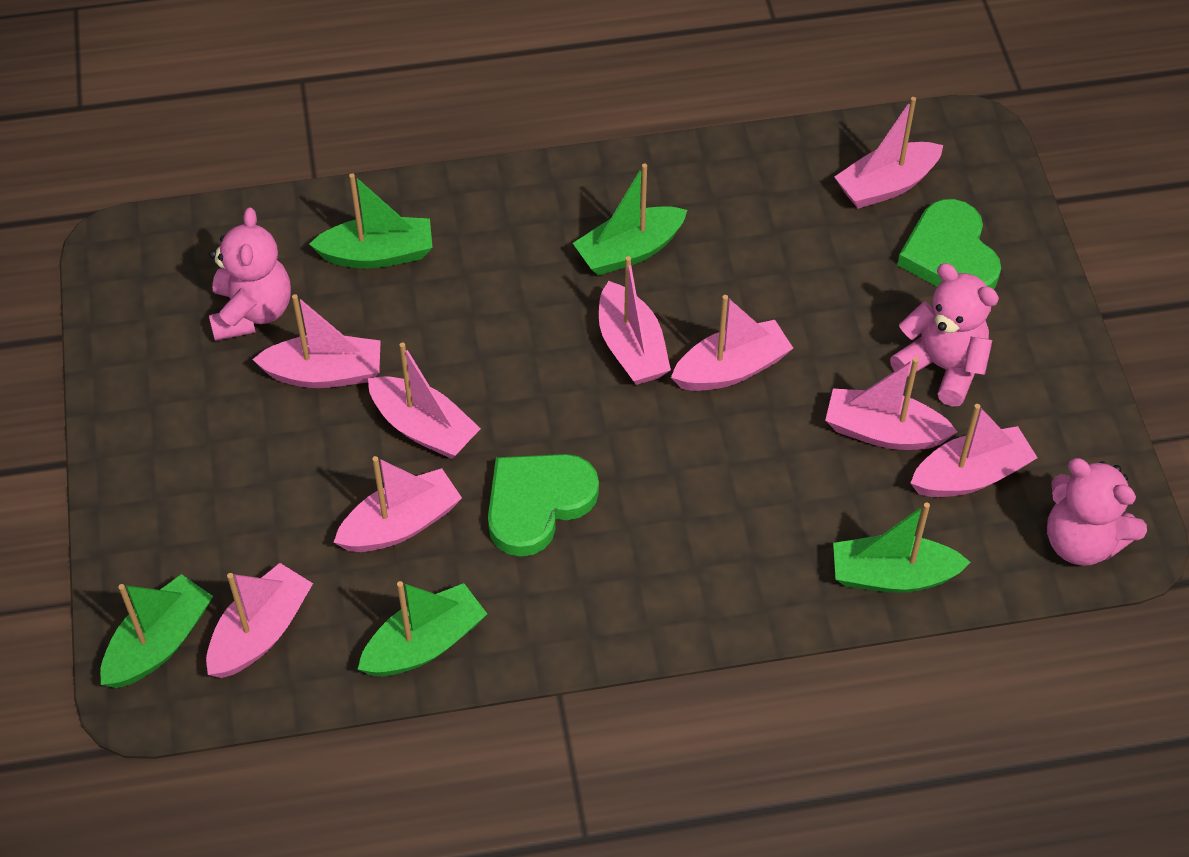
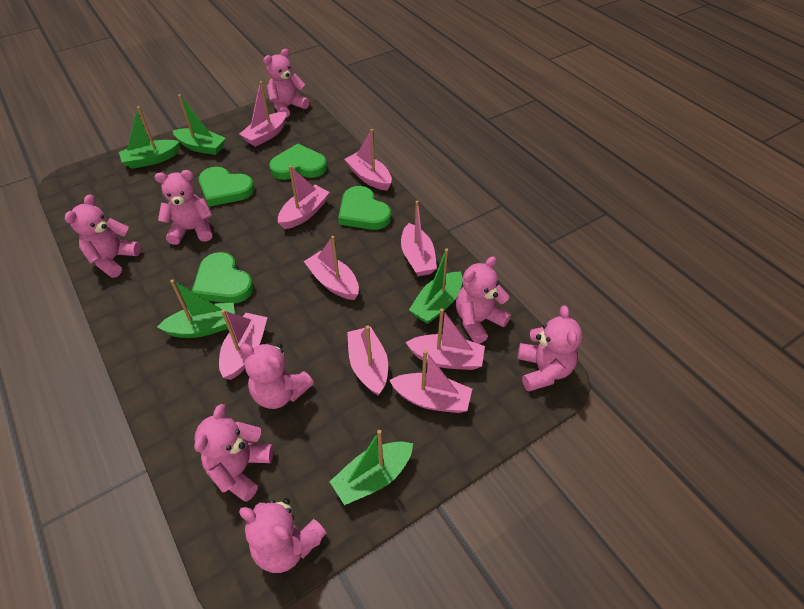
green heart: [488,454,599,557] [897,199,1001,289] = 2 -> [192,252,254,303] [199,167,254,207] [269,144,327,180] [338,186,391,230] = 4
pink teddy bear: [209,208,291,341] [890,263,999,407] [1047,458,1147,566] = 3 -> [65,194,141,278] [155,170,212,245] [194,404,274,502] [239,498,327,573] [240,343,314,409] [263,49,310,118] [456,256,511,344] [517,305,583,392] = 8

